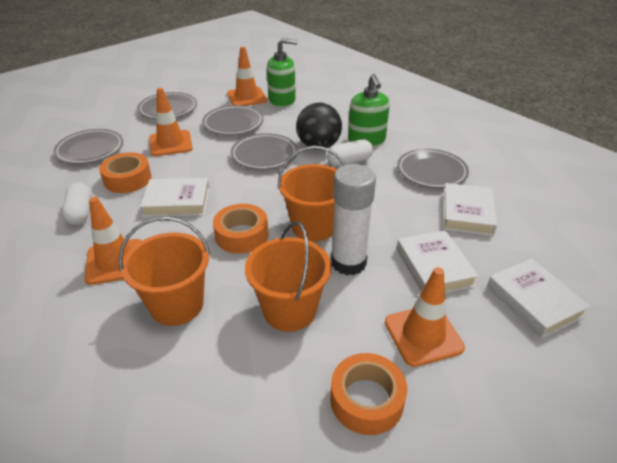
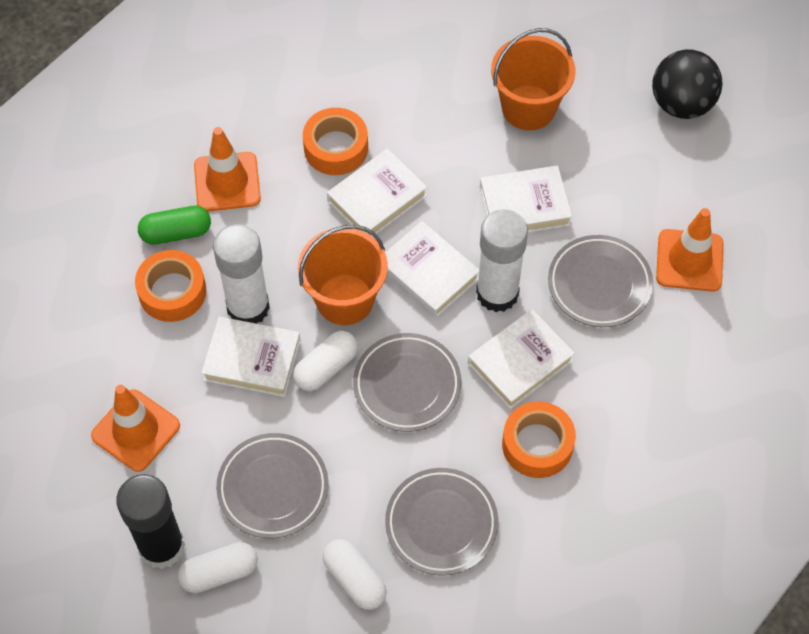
black glue stick: none = 0 -> [116,474,185,569] = 1
green capsule: none = 0 -> [138,206,211,245] = 1
green soap dispenser: [267,38,297,107] [348,74,390,147] = 2 -> none = 0
grey plate: [53,129,123,164] [137,92,197,119] [202,105,264,135] [230,133,298,170] [397,149,469,188] = 5 -> [216,433,329,538] [353,333,462,432] [385,468,498,576] [548,235,653,327] = 4
orange bucket: [118,216,210,326] [245,222,331,332] [278,146,346,241] = 3 -> [298,225,388,325] [491,28,575,130] = 2
orange traffic cone: [84,197,142,285] [149,88,193,156] [227,47,267,106] [385,267,465,367] = 4 -> [91,385,180,472] [194,127,261,212] [656,208,723,292] = 3
white book: [140,178,209,217] [396,230,479,293] [443,183,497,236] [487,259,590,338] = 4 -> [201,317,301,397] [327,149,427,237] [385,221,479,318] [468,309,575,409] [480,166,572,233] = 5
white capsule: [62,182,91,225] [327,140,373,166] = 2 -> [178,542,258,593] [293,331,358,391] [322,539,387,610] = 3
white glue stick: [331,164,376,275] = 1 -> [213,224,270,324] [476,209,528,312] = 2

